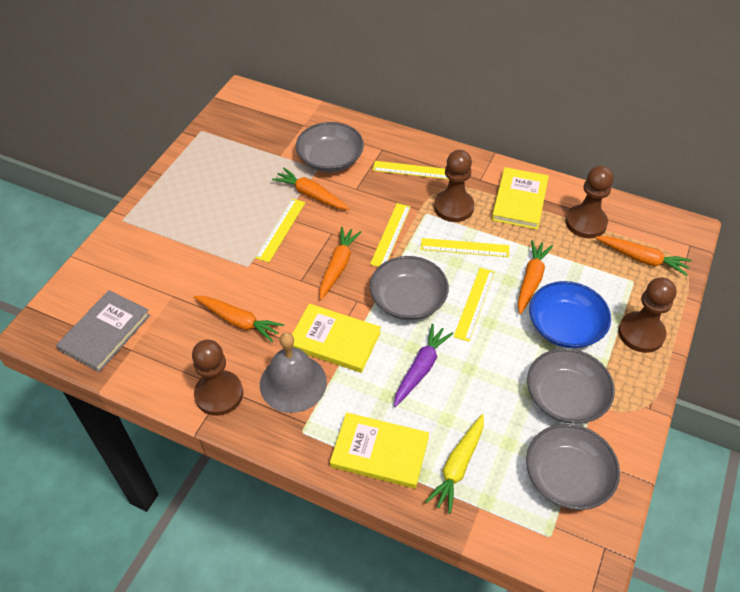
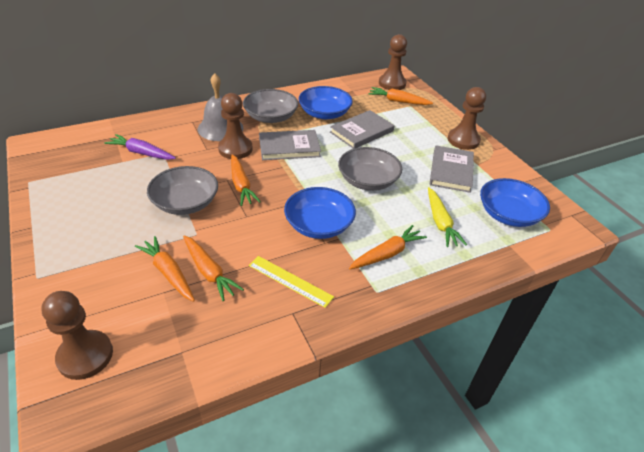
blue bowl: [529,281,611,349] = 1 -> [284,187,356,239] [299,86,353,119] [480,178,550,227] = 3
grey book: [56,290,150,372] = 1 -> [259,130,321,160] [330,110,395,149] [430,145,474,193] = 3
grey bowl: [296,122,364,172] [370,256,449,320] [526,424,620,510] [527,348,615,424] = 4 -> [147,166,218,215] [243,89,298,123] [338,147,402,191] = 3
yellow book: [292,304,381,373] [330,412,429,489] [492,167,549,230] = 3 -> none = 0
yellow ruler: [255,199,306,263] [370,203,411,267] [373,161,449,180] [421,238,509,257] [453,268,495,342] = 5 -> [249,256,334,308] = 1

